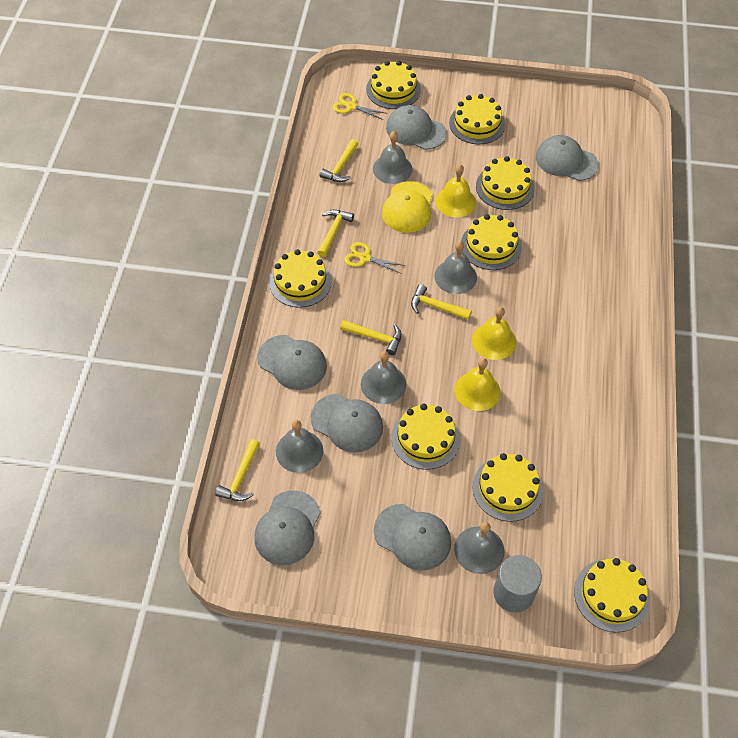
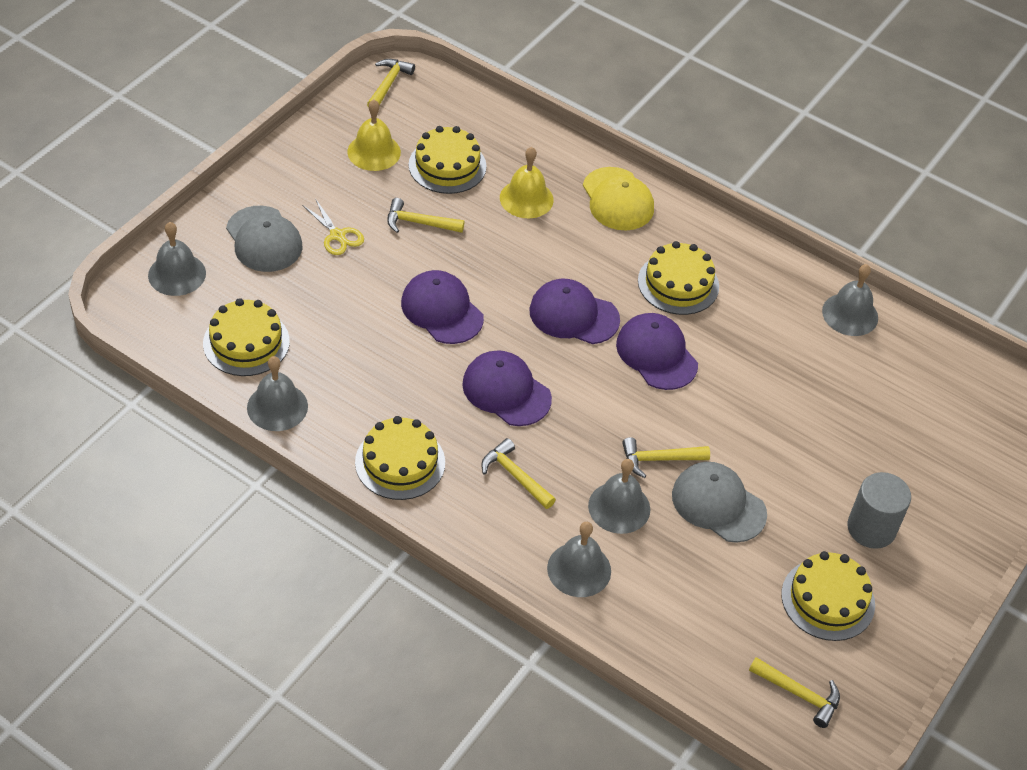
grey cap: [254,490,320,565] [257,335,327,390] [311,394,383,453] [374,504,451,571] [386,105,447,150] [536,135,599,181] = 6 -> [226,206,303,272] [672,462,767,543] = 2
purple cap: none = 0 -> [401,270,484,344] [462,350,552,426] [529,279,620,344] [616,313,698,390] = 4
yellow bell: [436,165,476,217] [455,358,500,411] [472,307,516,360] = 3 -> [347,100,401,171] [500,147,553,218] = 2
yellow cake: [269,249,332,308] [366,61,421,109] [391,404,460,470] [449,94,505,144] [461,214,522,270] [473,453,544,522] [476,156,535,210] [574,558,650,632] = 8 -> [203,298,290,376] [355,416,445,500] [409,126,486,194] [638,241,719,315] [781,551,875,641] = 5
yellow scissors: [333,93,388,120] [344,242,406,274] = 2 -> [302,199,364,255] = 1

